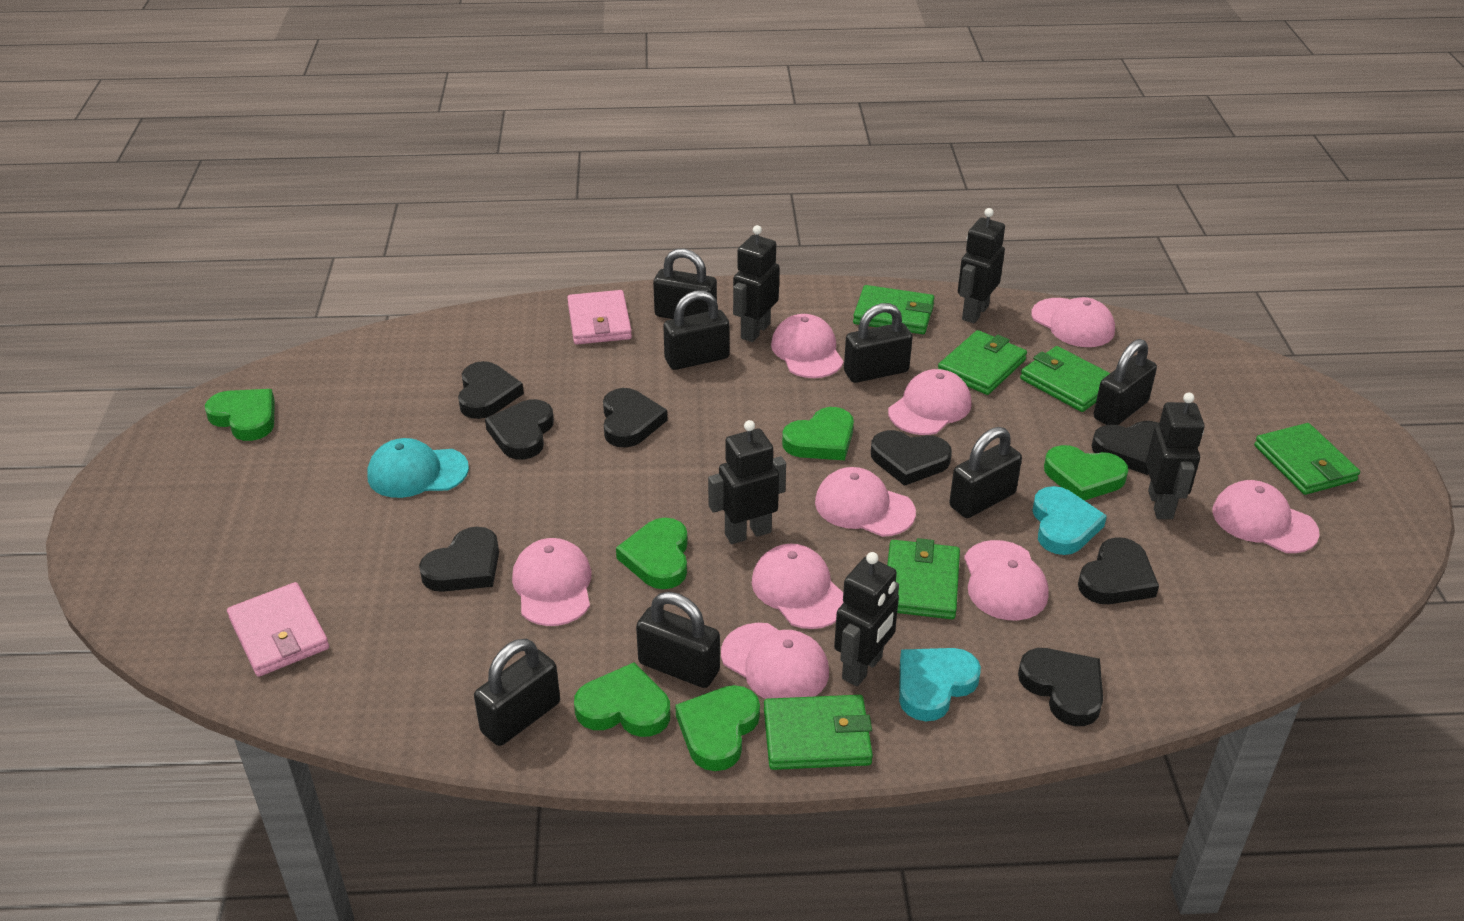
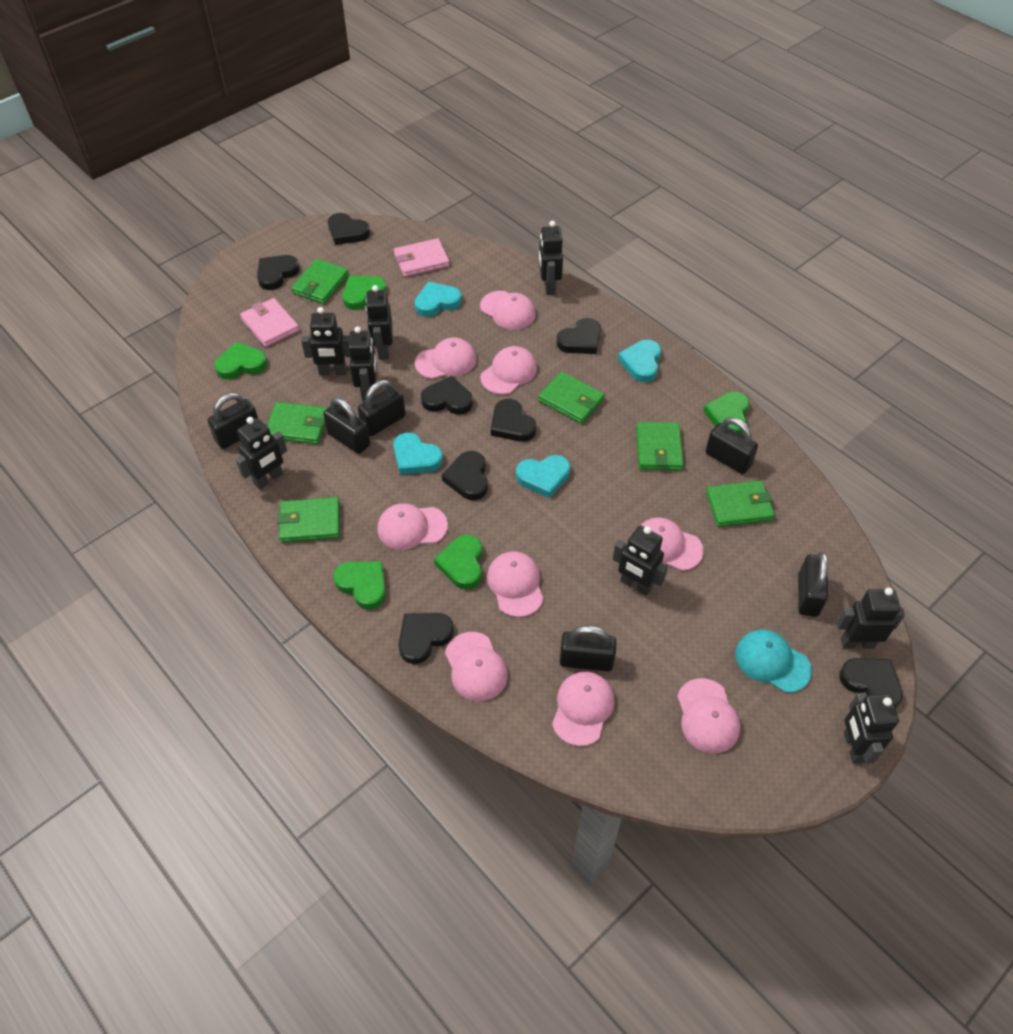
black padlock: [474,639,560,746] [636,592,720,688] [653,249,717,319] [663,290,729,370] [844,303,913,383] [949,427,1022,518] [1094,339,1157,425] = 7 -> [207,393,258,449] [323,397,370,454] [358,380,406,436] [560,625,617,671] [706,417,758,474] [798,552,828,617] = 6
black robot: [708,420,786,544] [733,225,780,342] [834,552,899,686] [958,208,1005,323] [1146,393,1204,519] = 5 -> [236,417,287,490] [301,307,350,376] [348,326,377,401] [365,285,393,360] [539,221,563,295] [613,525,668,596] [837,588,905,649] [844,693,899,764] = 8
green heart: [205,389,275,441] [574,663,670,737] [616,518,688,589] [675,685,760,771] [782,407,854,460] [1044,445,1128,501] = 6 -> [214,342,267,379] [333,562,386,610] [342,276,387,310] [434,534,482,589] [703,392,749,434] = 5
turquoise heart: [899,648,981,721] [1032,486,1107,555] = 2 -> [393,433,443,475] [415,282,462,317] [516,455,570,498] [618,340,661,382] = 4

